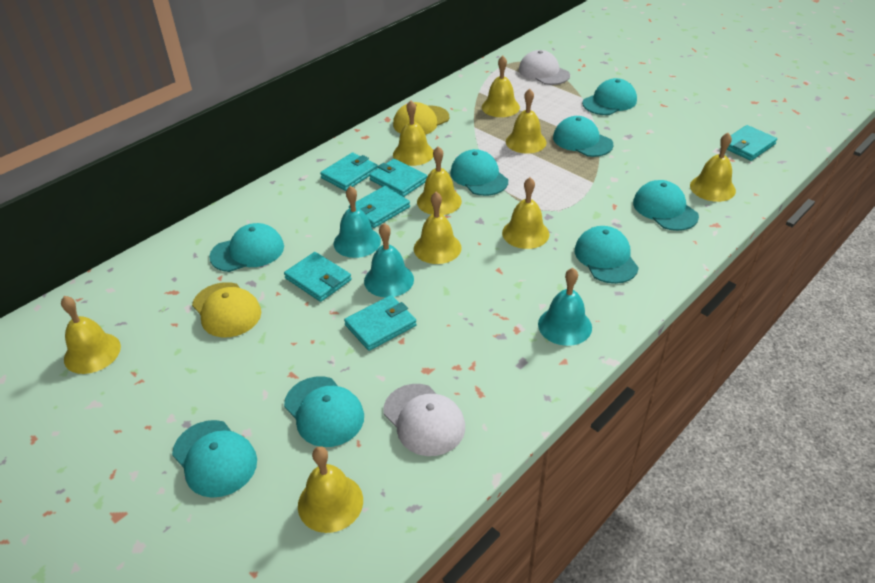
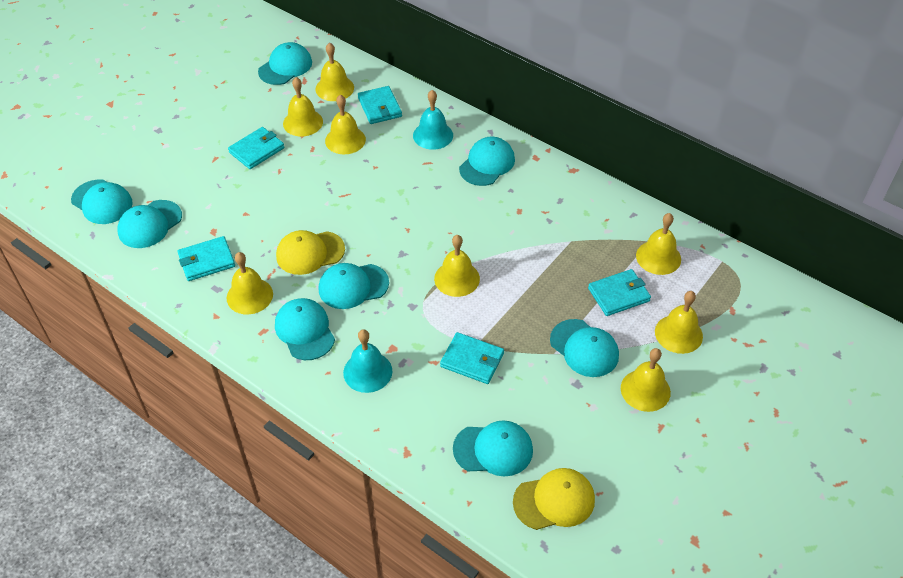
turquoise bell: [334,186,381,258] [364,223,414,297] [538,268,592,346] = 3 -> [343,329,392,393] [413,90,453,150] = 2
turquoise wallet: [284,252,352,302] [320,152,378,191] [344,295,417,351] [349,186,410,228] [369,159,427,197] [727,125,777,161] = 6 -> [177,236,235,281] [228,127,285,169] [358,86,402,124] [440,332,504,384] [588,269,651,316] = 5
white cap: [383,384,465,456] [519,50,570,85] = 2 -> none = 0
yellow bell: [61,296,121,374] [298,446,363,533] [393,100,433,166] [414,192,462,264] [417,146,462,215] [482,56,520,117] [502,177,549,249] [506,89,547,154] [690,133,736,202] = 9 -> [227,252,273,314] [283,77,323,136] [315,43,354,101] [325,95,366,154] [434,235,480,297] [621,348,671,412] [636,213,681,275] [655,291,703,354] = 8

